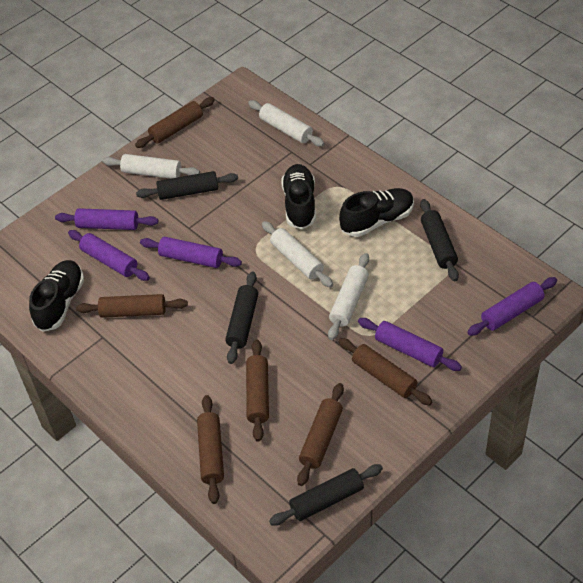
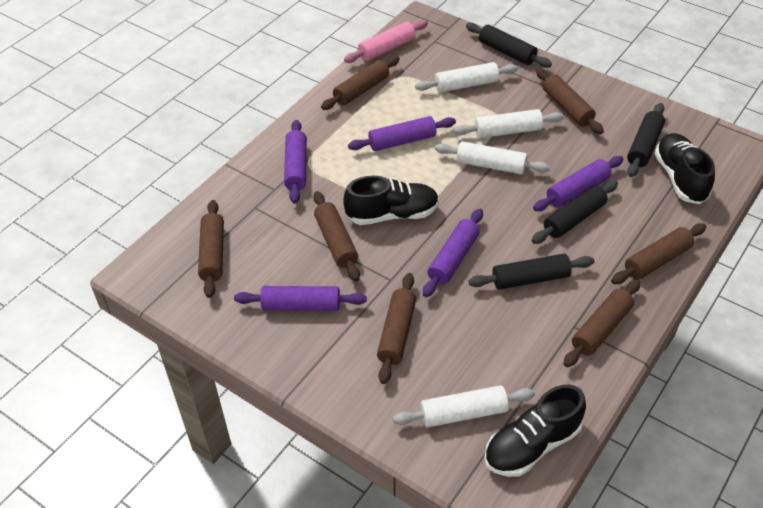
brown rolling pin: [76,294,188,318] [135,97,215,148] [197,395,224,504] [246,339,269,442] [297,383,344,486] [338,338,433,405] = 6 -> [198,200,224,298] [313,191,360,281] [321,56,400,110] [377,273,416,384] [536,68,604,134] [563,279,641,367] [611,223,706,284] = 7
pink rolling pin: none = 0 -> [344,20,428,63] = 1

